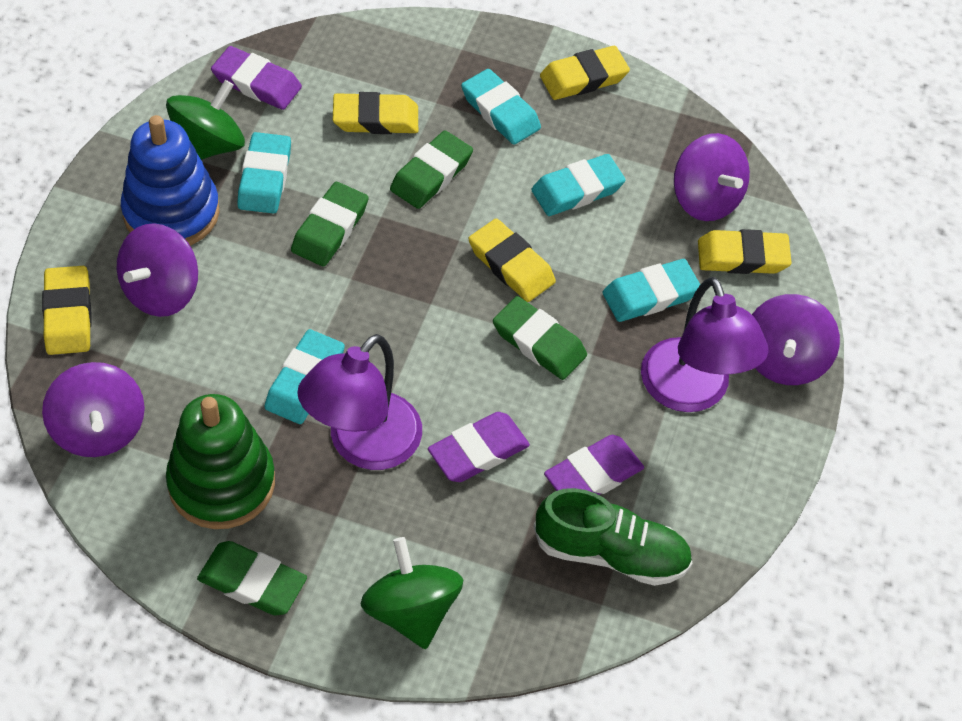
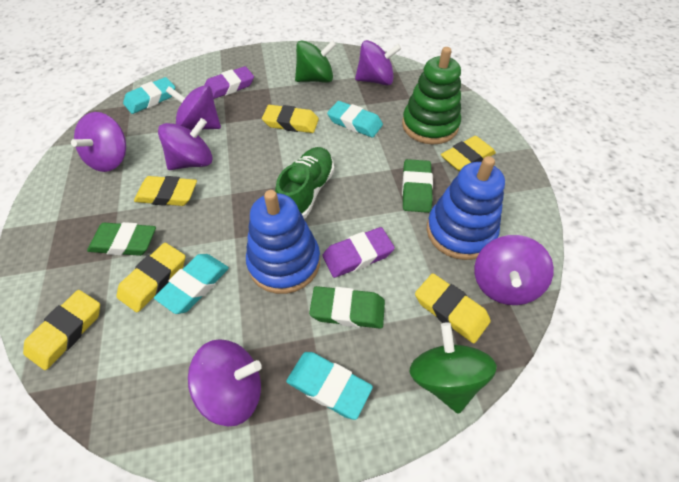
blue stacking toy: [121,115,220,246] = 1 -> [246,190,320,294] [427,156,505,260] = 2
green eraser: [197,541,307,616] [291,182,369,267] [390,130,473,209] [493,296,587,380] = 4 -> [87,222,156,256] [309,286,385,329] [402,159,433,213] = 3
purple eraser: [211,46,302,110] [428,412,530,482] [544,435,644,495] = 3 -> [205,66,254,99] [322,227,395,278] = 2
purple lamp: [297,334,422,470] [641,277,769,412] = 2 -> none = 0
purple spinning top: [42,362,145,457] [117,223,198,317] [674,133,750,221] [752,294,840,385] = 4 -> [71,112,126,172] [158,118,213,170] [166,85,221,130] [188,339,262,426] [355,40,401,86] [474,235,554,305] = 6
turquoise eraser: [237,132,291,214] [265,329,345,424] [461,69,541,145] [531,154,626,216] [602,259,700,322] = 5 -> [123,77,175,114] [154,254,229,314] [286,352,373,420] [327,101,383,138] = 4
yellow eraser: [42,266,92,355] [333,92,418,134] [468,218,556,302] [540,46,630,100] [698,229,792,274] = 5 -> [23,290,100,370] [117,243,185,312] [134,176,197,206] [262,105,319,133] [415,273,491,344] [441,136,496,172] = 6

